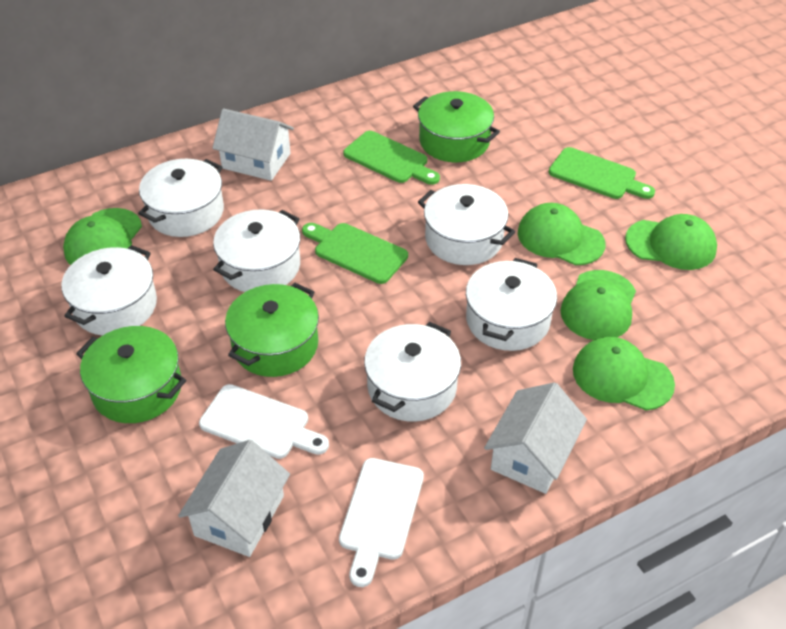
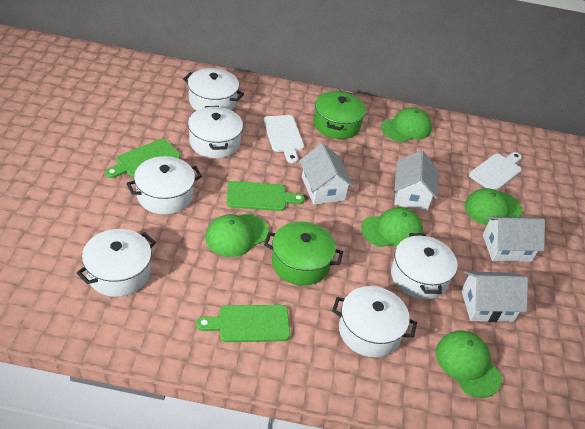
green pot: [76,326,186,423] [225,283,319,377] [413,91,500,162] = 3 -> [264,222,343,286] [314,90,366,139] = 2
white house: [178,440,290,557] [212,108,294,181] [484,382,587,494] = 3 -> [299,143,354,204] [394,150,438,211] [461,271,528,322] [483,216,545,262] = 4

